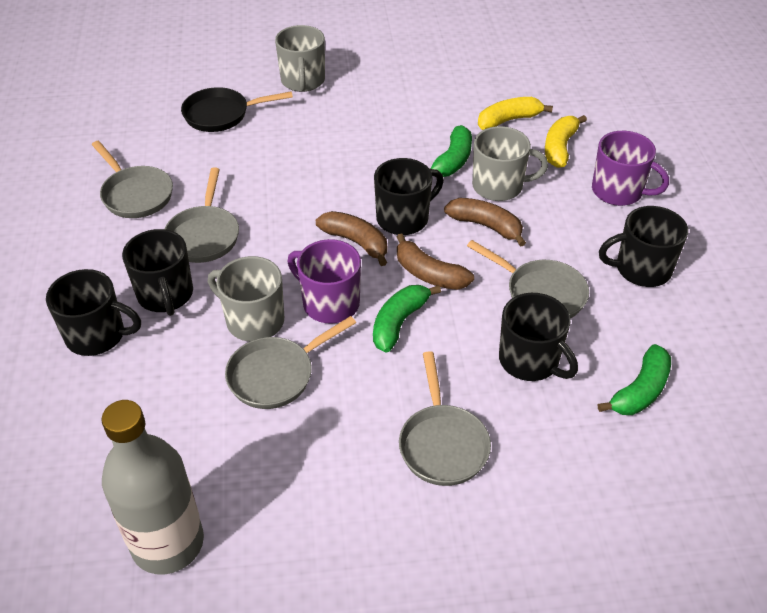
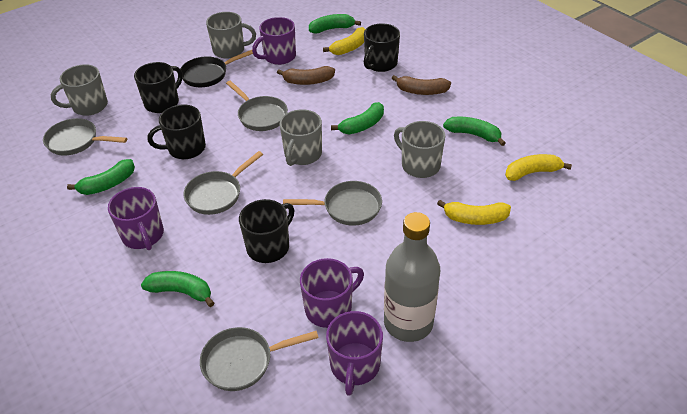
black mug: [46,269,141,356] [122,229,193,316] [374,158,444,235] [499,293,578,381] [599,206,688,287] = 5 -> [134,62,183,113] [148,104,206,159] [239,199,294,263] [364,23,400,72] = 4
brown banana: [316,211,387,266] [397,234,474,290] [444,198,526,247] = 3 -> [277,66,335,85] [392,75,451,95] = 2
green banana: [373,285,441,353] [430,125,472,177] [598,344,671,415] = 3 -> [67,159,135,195] [141,271,214,307] [309,14,361,33] [331,102,384,134] [443,117,506,146] = 5
grey mug: [208,256,284,342] [275,25,325,92] [472,126,548,201] = 3 -> [51,64,108,116] [206,12,256,59] [280,109,322,166] [394,121,445,178] = 4
purple mug: [287,239,361,324] [592,131,669,206] = 2 -> [108,187,164,250] [252,17,296,65] [300,258,364,328] [326,311,383,396] = 4
yellow banana: [478,97,553,130] [545,115,587,168] = 2 -> [323,27,365,55] [437,200,511,225] [505,154,572,181] = 3

